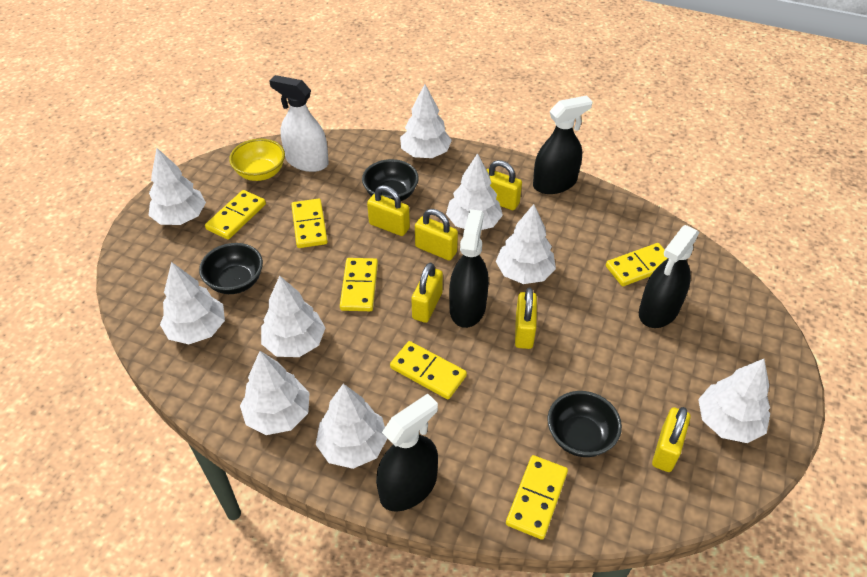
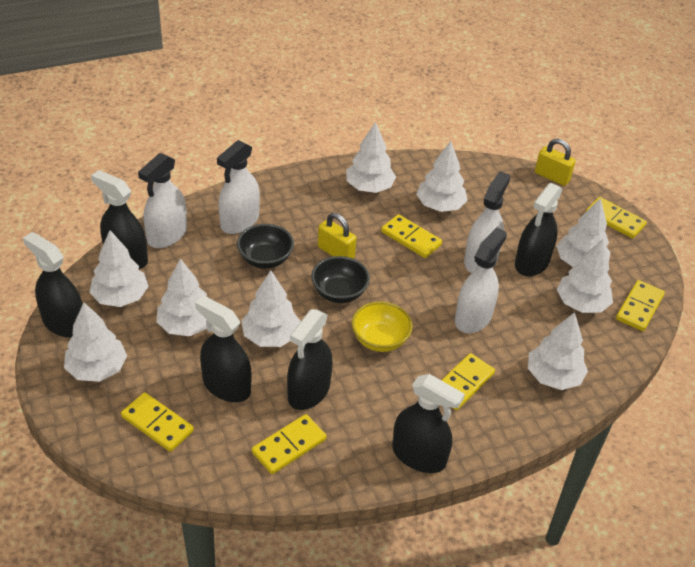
black bowl: [199,243,263,294] [362,159,419,201] [547,391,622,457] = 3 -> [237,224,294,269] [311,256,370,303] = 2
black spray bottle: [376,393,438,512] [449,209,489,328] [533,95,593,194] [639,225,699,328] = 4 -> [23,232,83,338] [91,170,148,269] [195,296,252,403] [287,309,332,410] [392,374,465,473] [515,183,563,277] = 6
white spray bottle: [270,75,329,172] = 1 -> [138,153,187,248] [217,140,260,234] [455,227,507,333] [464,171,510,273] = 4
yellow padlock: [367,185,410,236] [411,262,443,323] [415,209,458,261] [486,160,522,210] [515,288,537,349] [652,407,691,472] = 6 -> [318,213,357,259] [535,138,576,186] = 2

